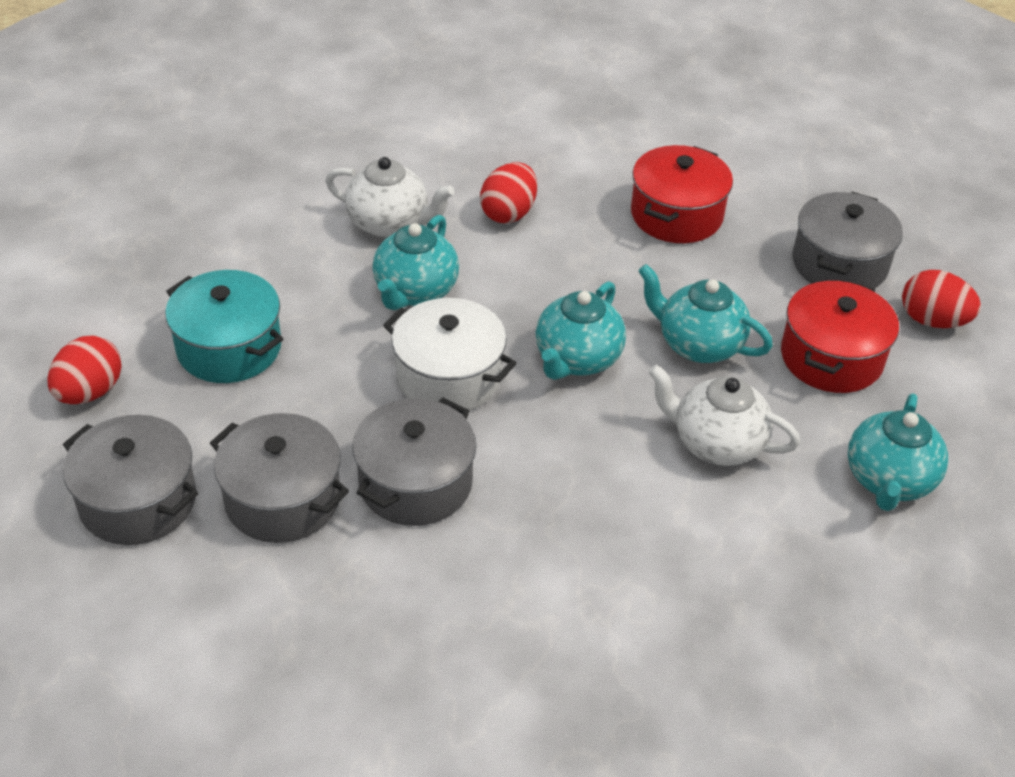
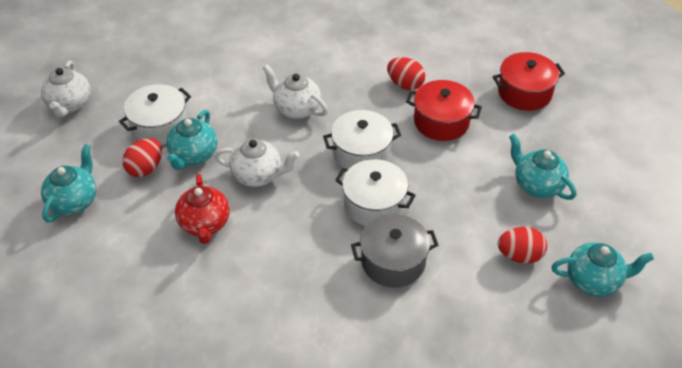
grey pot: [63,415,198,545] [210,413,349,543] [352,398,477,526] [793,192,903,289] = 4 -> [351,214,438,288] = 1
red teapot: none = 0 -> [175,174,230,244] = 1
turquoise pot: [165,270,283,383] = 1 -> none = 0
white pot: [383,298,516,410] = 1 -> [119,84,191,145] [323,110,401,169] [335,159,416,226] = 3
white teapot: [325,157,454,237] [648,365,800,466] = 2 -> [41,60,91,117] [215,139,299,187] [263,65,328,119] = 3

